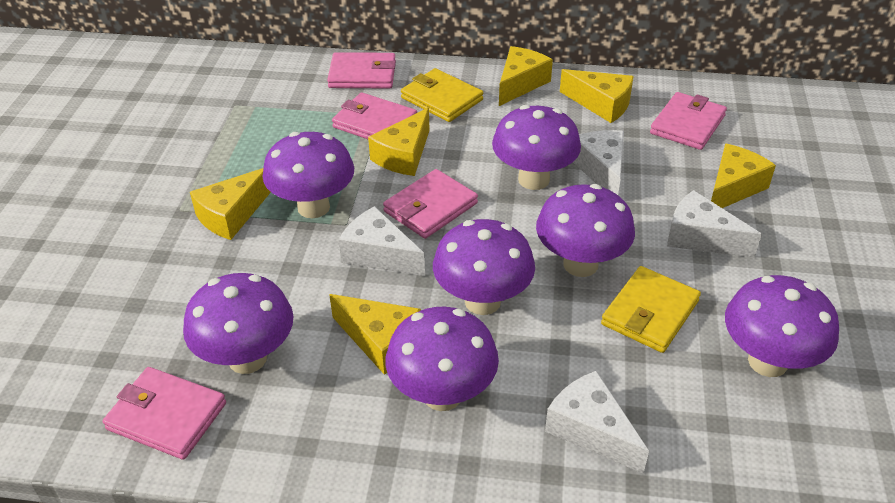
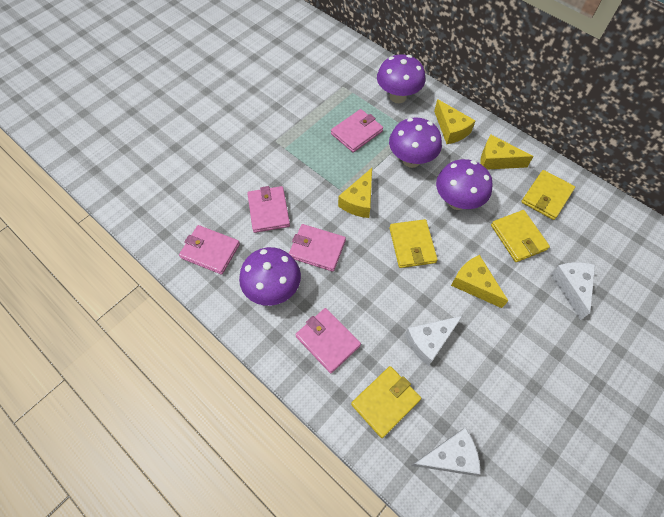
purple mushroom: [183,273,293,374] [262,132,354,218] [386,307,499,411] [433,219,535,315] [492,105,581,190] [536,184,635,277] [725,275,839,377] = 7 -> [239,247,301,306] [377,54,425,103] [389,117,442,168] [436,159,493,210] = 4
white cheese: [339,206,425,276] [545,371,649,474] [573,130,624,195] [667,190,762,258] = 4 -> [405,316,462,366] [411,428,481,476] [551,262,595,320] = 3
yellow cheese: [190,168,271,240] [329,294,421,375] [368,108,430,176] [499,46,553,106] [560,69,634,123] [711,144,776,208] = 6 -> [338,168,372,218] [434,99,475,144] [451,255,508,308] [481,135,534,169] = 4
yellow wallet: [401,68,483,122] [601,266,701,353] = 2 -> [351,366,421,438] [389,219,438,268] [491,210,550,262] [521,170,575,220] = 4

